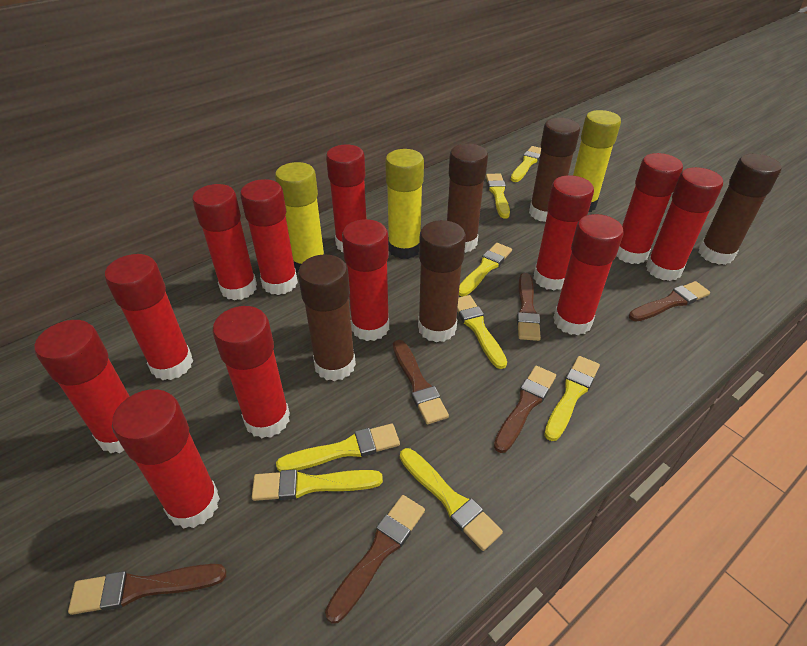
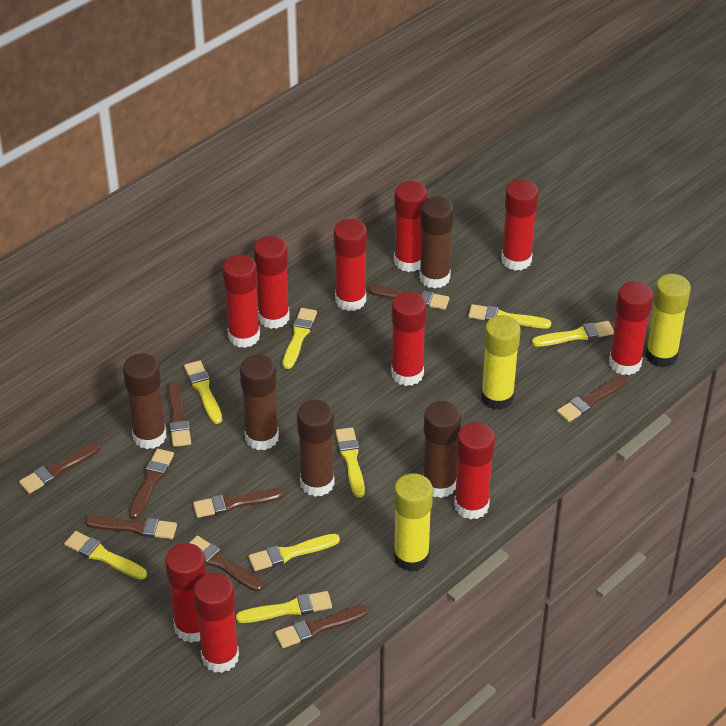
brown brush: [68,564,226,615] [325,495,425,624] [393,340,449,424] [494,366,556,453] [517,273,541,341] [629,281,710,322] = 6 -> [19,442,100,494] [85,516,177,539] [129,449,174,519] [168,382,191,447] [189,536,263,592] [193,488,284,518] [275,605,368,648] [368,285,449,310] [557,376,627,422] = 9
red glue stick: [35,320,130,453] [105,254,193,380] [112,389,220,529] [192,184,257,300] [212,306,290,438] [240,179,298,295] [326,145,366,252] [342,219,389,341] [533,175,594,290] [553,214,624,335] [616,153,683,264] [646,167,723,281] = 12 -> [165,543,207,643] [193,573,239,673] [222,255,260,348] [254,236,289,329] [333,219,367,311] [391,292,427,386] [394,181,427,272] [454,422,495,520] [501,179,539,271] [609,281,653,375] = 10

